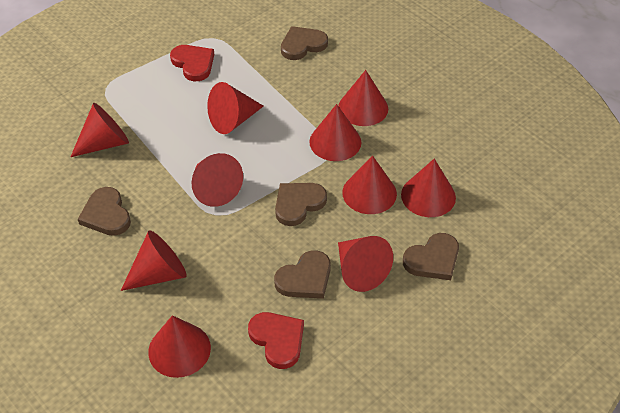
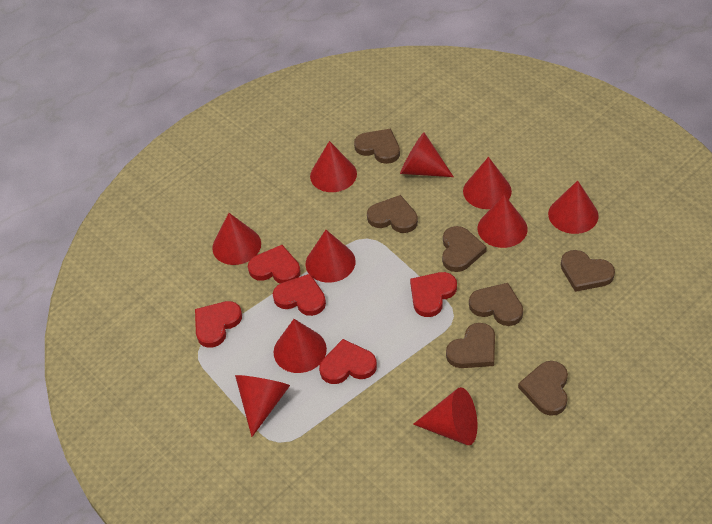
brown heart: [78,187,131,236] [274,250,331,299] [275,183,327,226] [281,26,328,60] [403,233,459,280] = 5 -> [354,129,400,164] [367,195,418,233] [442,226,487,272] [446,323,495,368] [469,283,523,326] [518,361,568,416] [561,250,615,292] = 7
red heart: [170,45,214,81] [248,312,304,369] = 2 -> [195,301,242,348] [248,245,301,284] [273,274,326,316] [319,339,377,384] [410,272,457,317] = 5

